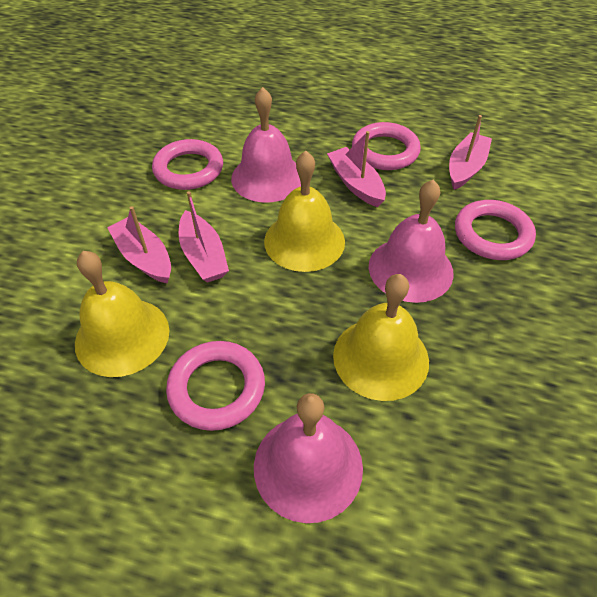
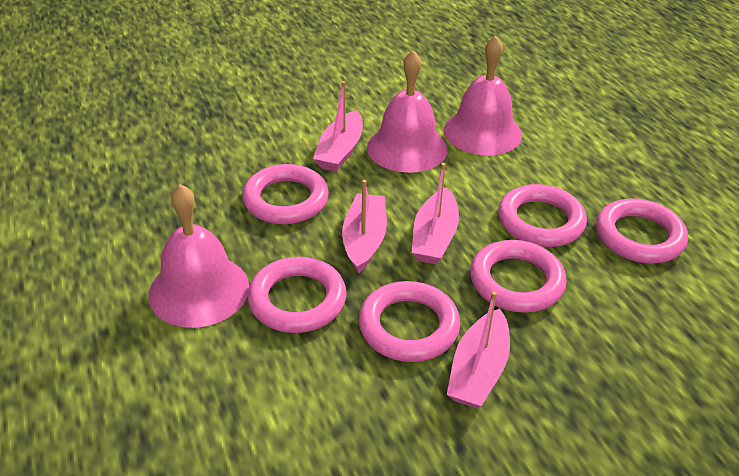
pink ring: [152,139,223,190] [166,341,265,431] [352,122,421,170] [455,200,536,260] = 4 -> [242,164,329,224] [248,257,347,333] [359,281,460,362] [470,240,567,313] [498,184,587,247] [596,198,688,264] = 6
yellow bell: [75,251,169,377] [264,151,345,272] [333,274,429,401] = 3 -> none = 0

